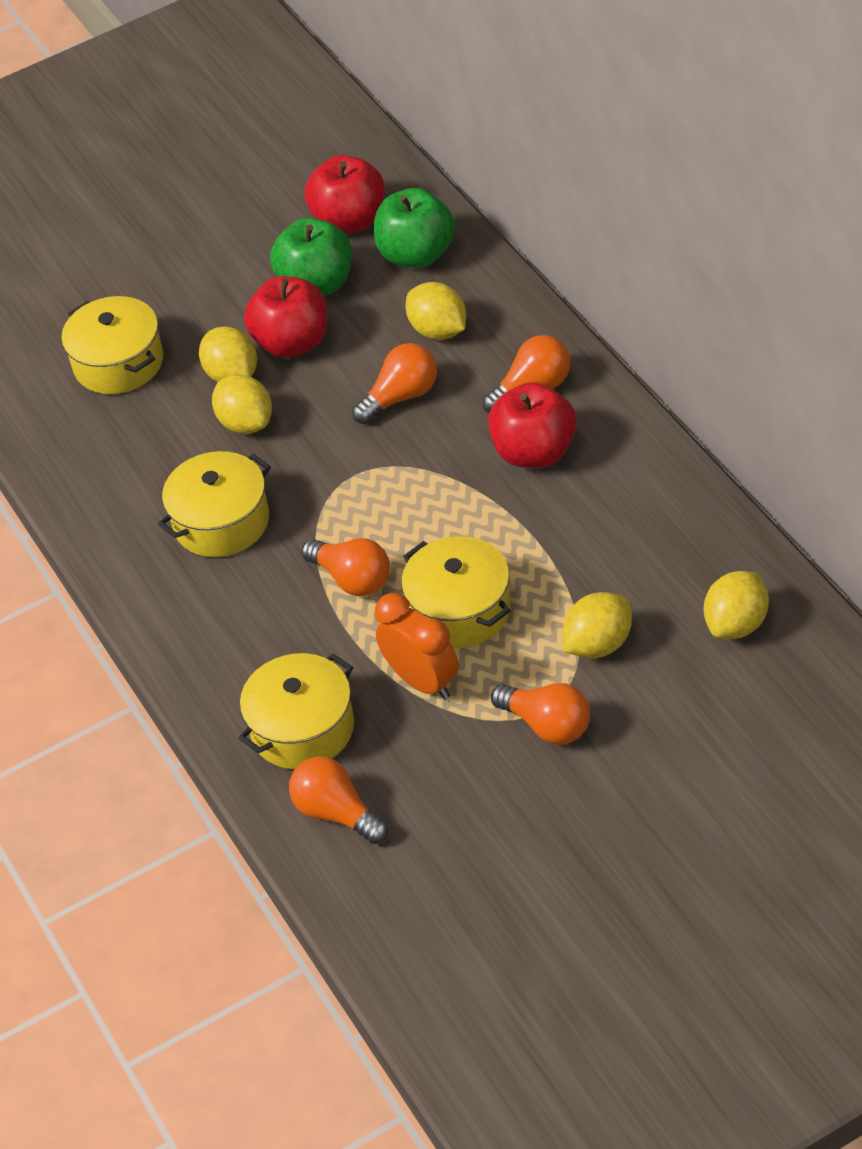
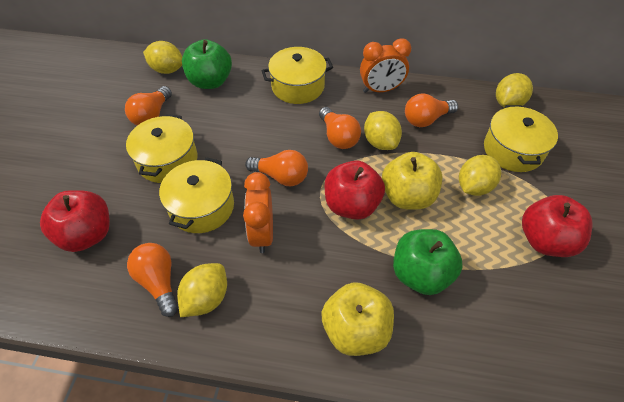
orange clock: [375,593,459,700] = 1 -> [243,172,273,253] [360,38,411,93] = 2
yellow apple: none = 0 -> [322,282,394,356] [382,152,442,210] = 2

